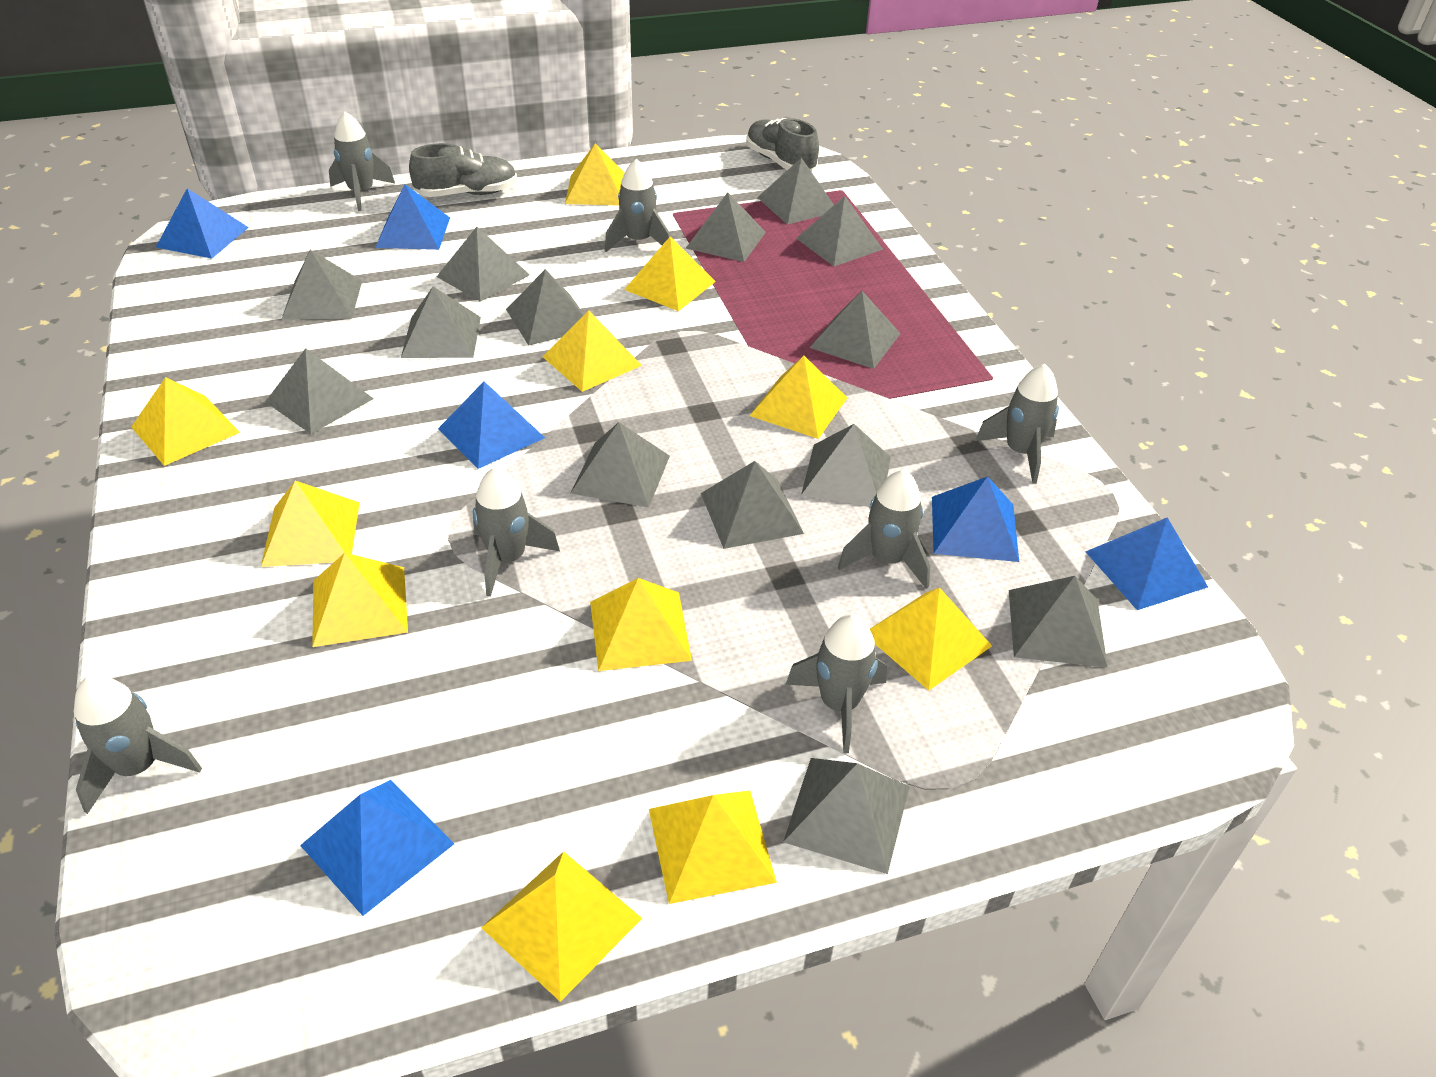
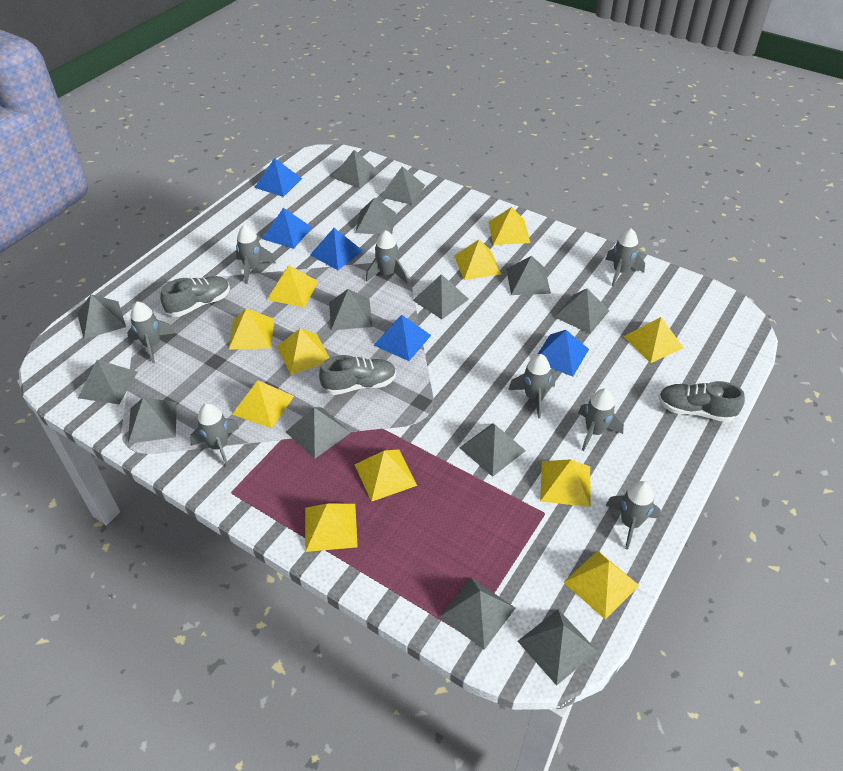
blue pyramid: [156,188,249,259] [300,780,454,916] [375,184,450,250] [438,382,545,469] [932,476,1019,562] [1085,517,1208,610] = 6 -> [254,158,302,197] [262,208,312,249] [310,228,363,270] [374,315,431,361] [538,330,589,377] = 5
grey rocket: [74,675,202,814] [329,112,395,211] [473,467,560,597] [604,159,670,252] [786,614,887,753] [838,469,930,589] [975,364,1059,484] = 7 -> [127,302,174,364] [190,403,239,468] [236,225,276,284] [366,230,407,283] [508,354,555,418] [578,389,624,451] [605,228,645,286] [605,481,661,550] = 8
grey shoe: [409,143,517,197] [746,118,819,172] = 2 -> [160,276,230,317] [319,355,396,395] [658,381,745,422] = 3

